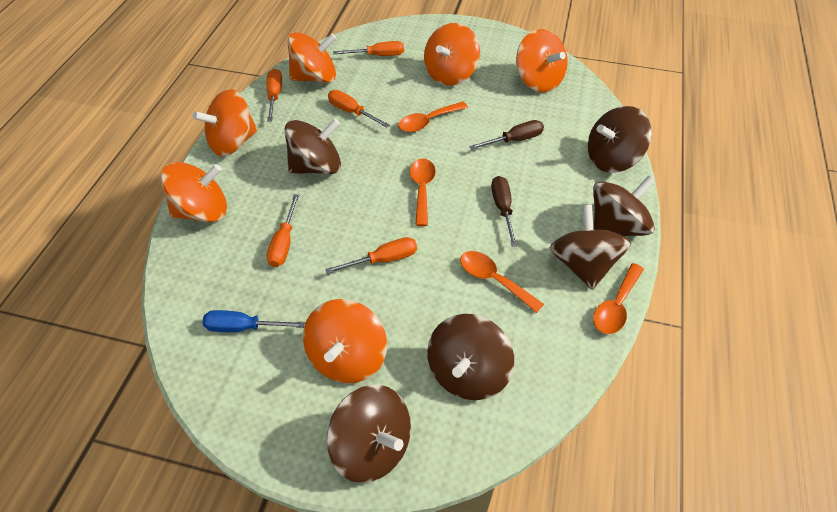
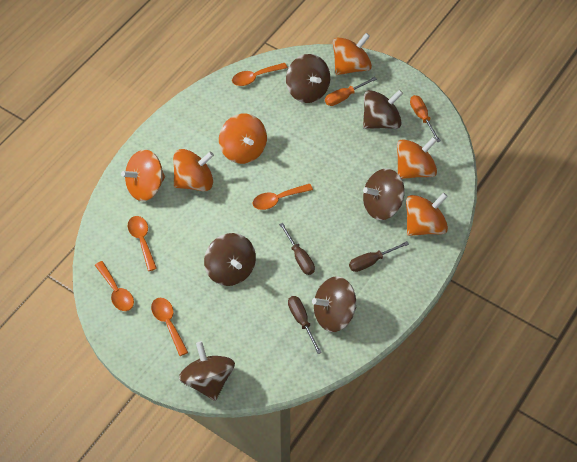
blue screwdriver: [202,310,305,332] = 1 -> none = 0
brown screwdriver: [469,120,544,150] [491,176,518,247] = 2 -> [279,223,315,275] [288,296,322,354] [349,241,409,272] = 3
orange screwdriver: [266,69,282,122] [267,194,299,267] [325,237,417,274] [328,90,390,128] [333,41,404,56] = 5 -> [325,77,377,106] [410,95,441,142] = 2
orange spoon: [398,102,468,132] [410,158,436,226] [460,251,544,313] [593,263,644,334] = 4 -> [95,261,134,311] [128,216,157,271] [151,298,188,356] [232,63,288,86] [253,184,313,210] = 5

